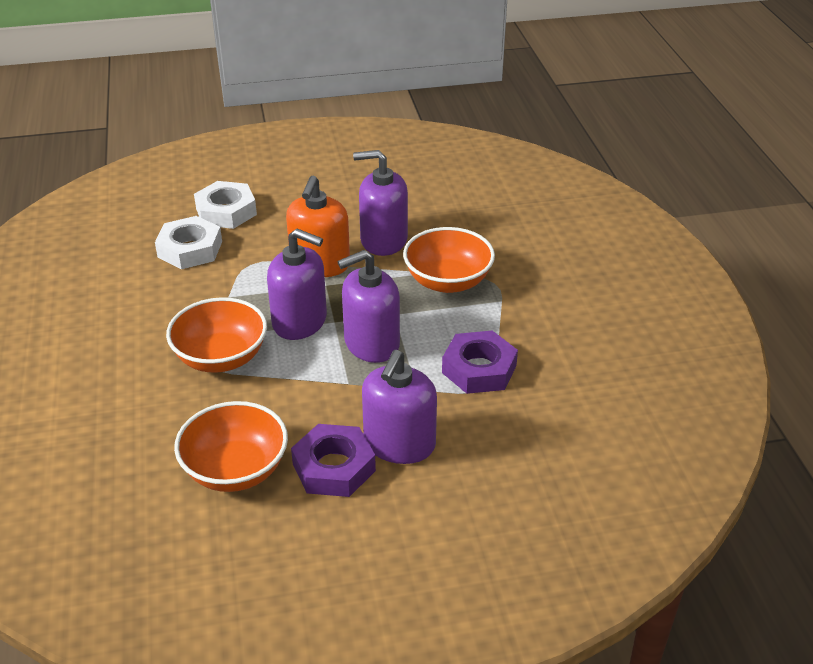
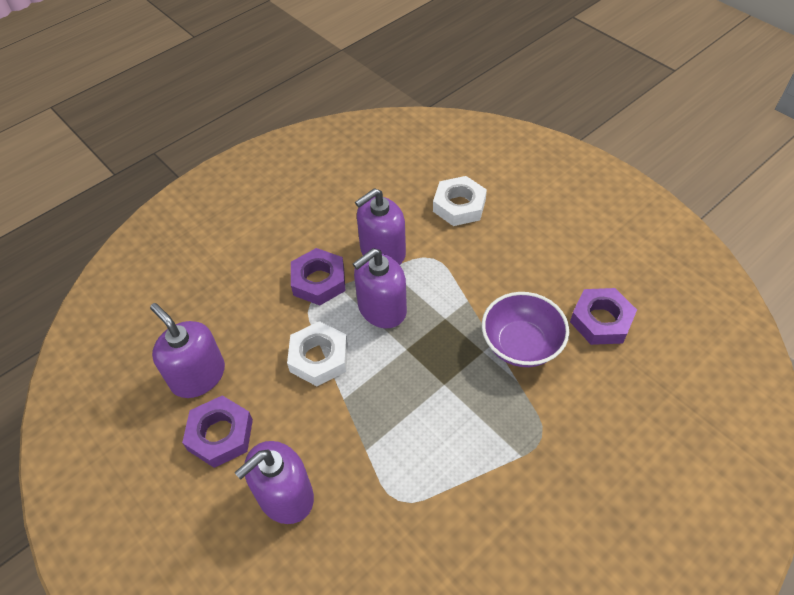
orange bowl: [166,297,267,373] [174,401,288,492] [403,227,495,293] = 3 -> none = 0
orange soap dispenser: [286,176,350,277] = 1 -> none = 0
purple bowl: none = 0 -> [482,292,569,367] = 1
purple nut: [291,424,376,497] [442,330,518,394] = 2 -> [182,395,253,468] [291,248,345,305] [570,288,637,345] = 3

